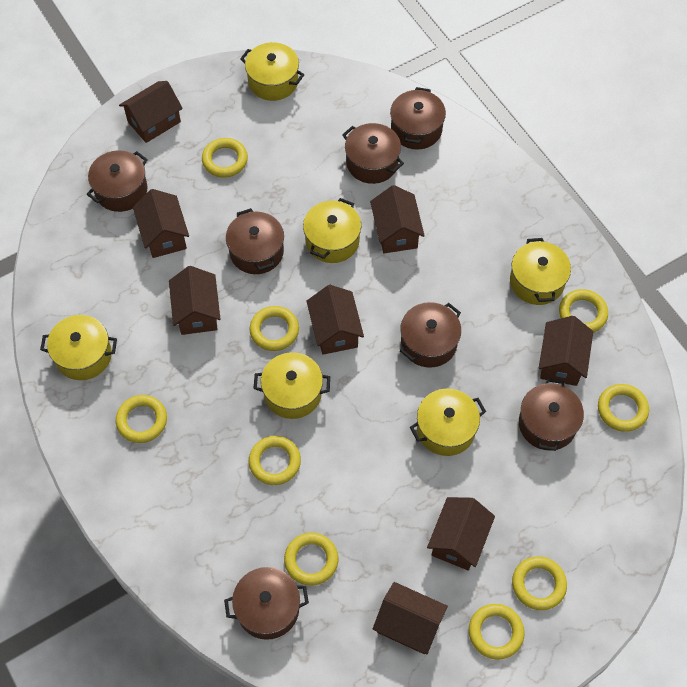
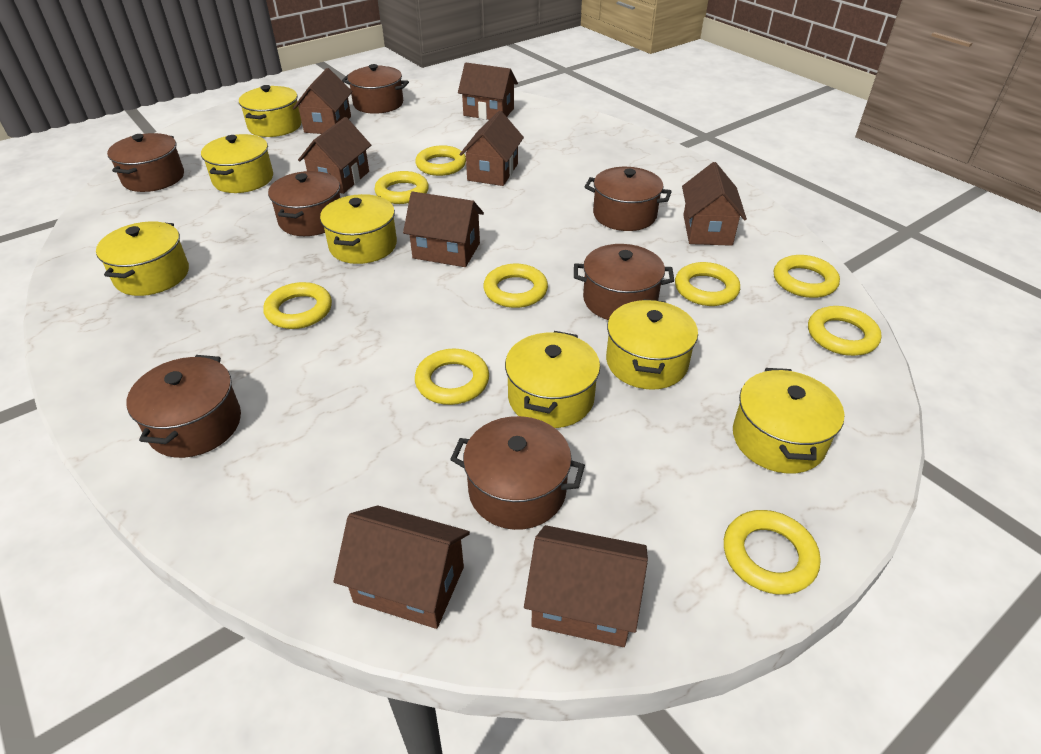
yellow pot: [40,315,117,380] [240,42,304,101] [253,352,330,419] [303,198,361,263] [410,389,486,456] [510,238,571,305] = 6 -> [96,221,189,296] [201,134,273,193] [239,85,302,137] [320,194,397,264] [505,331,600,428] [606,299,698,390] [733,368,845,474] = 7

